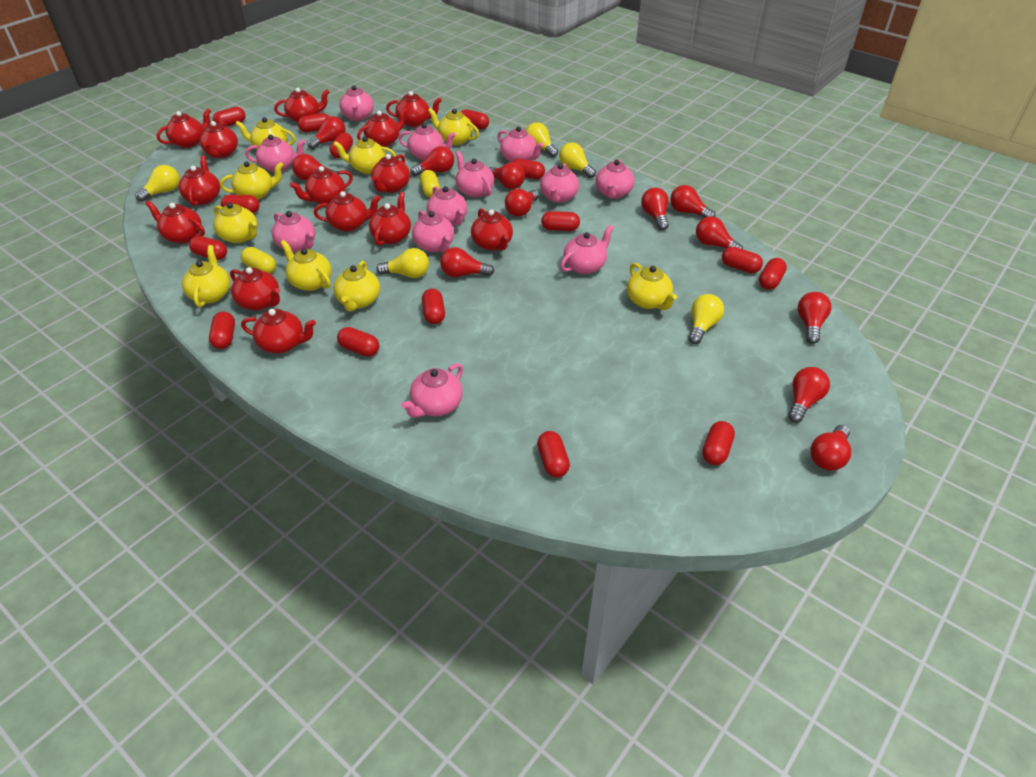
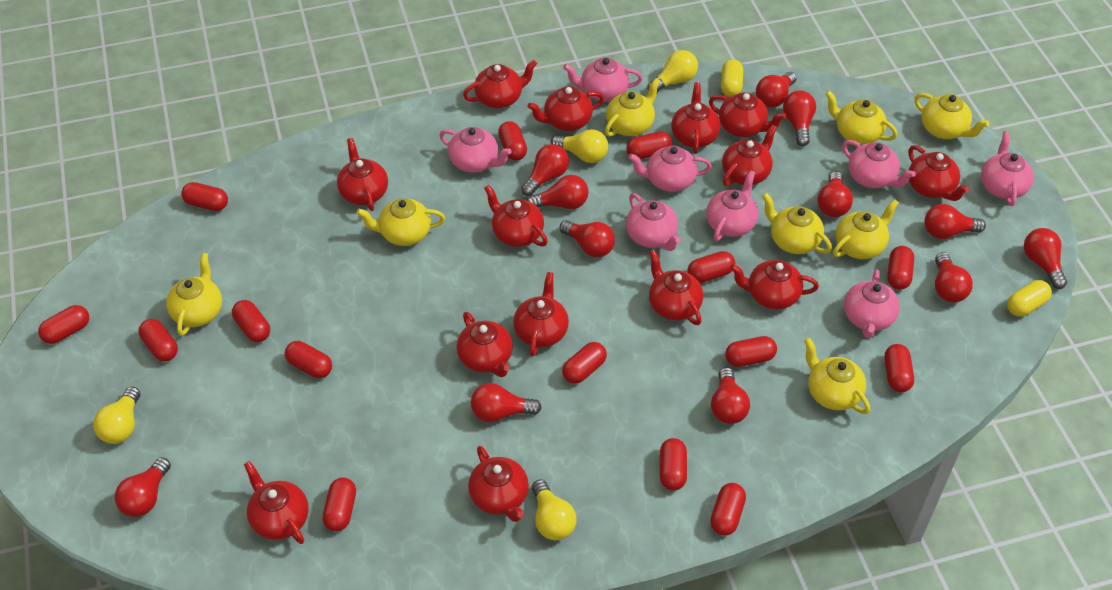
pink teapot: [245,135,306,172] [272,211,315,252] [339,85,374,121] [399,123,456,160] [401,363,463,418] [412,211,454,252] [427,186,467,226] [456,151,494,197] [497,126,544,162] [540,163,579,203] [560,225,614,274] [595,159,634,199] = 12 -> [439,127,512,173] [563,57,643,102] [626,193,681,251] [628,146,712,192] [706,170,758,241] [842,140,916,188] [844,269,900,338] [981,131,1034,206] = 8
yellow light bulb: [135,165,180,202] [376,248,429,278] [526,122,558,157] [559,143,596,178] [688,294,724,344] = 5 -> [93,387,140,444] [532,479,576,540] [551,129,608,163] [648,50,698,92] = 4
yellow teapot: [182,245,230,308] [213,203,257,243] [220,161,284,200] [236,117,296,149] [280,240,332,291] [333,136,396,174] [334,261,380,311] [428,108,479,145] [627,263,677,310] = 9 -> [166,253,222,336] [357,198,445,246] [605,78,660,137] [762,193,832,254] [804,337,870,414] [825,91,898,145] [833,199,899,259] [914,93,990,139] = 8

